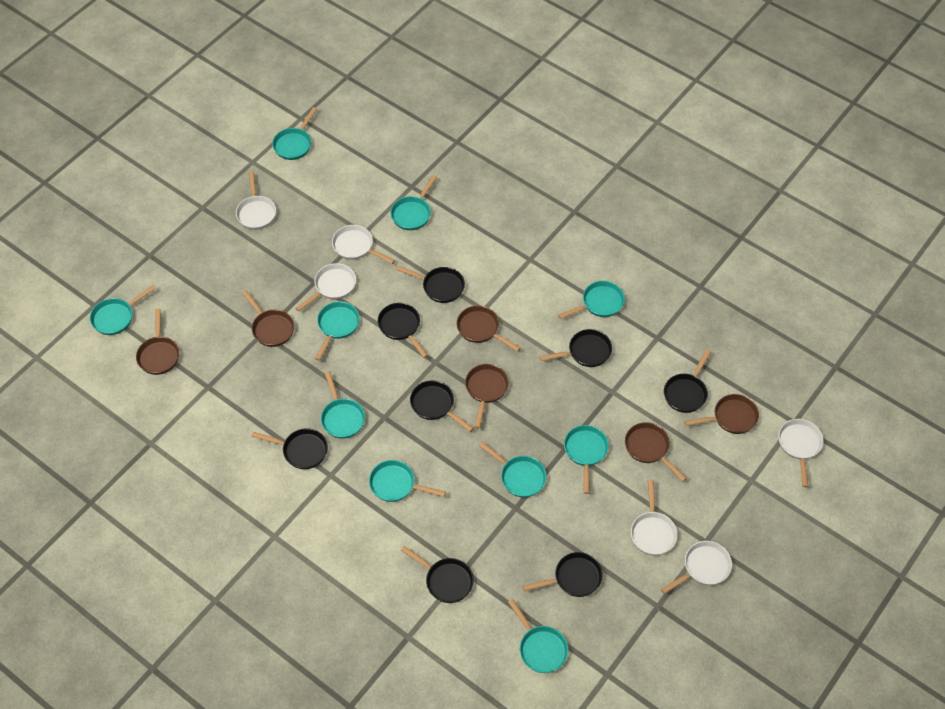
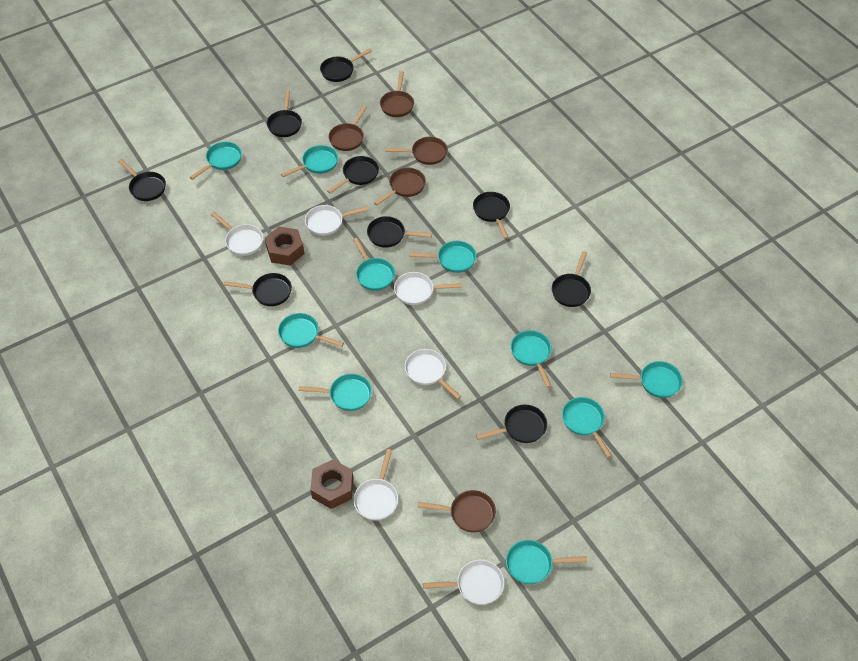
black pan: [252,429,328,469] [378,303,428,358] [395,265,465,303] [401,546,474,603] [410,380,474,432] [523,552,603,597] [540,329,612,367] [664,350,711,413] = 8 -> [118,159,166,201] [223,273,292,306] [267,90,302,137] [320,48,372,82] [327,156,379,194] [367,216,432,248] [473,192,510,239] [476,405,547,443] [552,251,591,307] = 9
brown nut: none = 0 -> [265,227,304,266] [310,459,353,509] = 2
brown pan: [136,308,179,375] [242,290,294,347] [456,306,521,352] [465,364,509,428] [625,422,687,482] [684,394,759,434] = 6 -> [329,105,367,151] [374,168,426,206] [380,71,414,117] [386,137,448,165] [418,490,496,532] = 5

